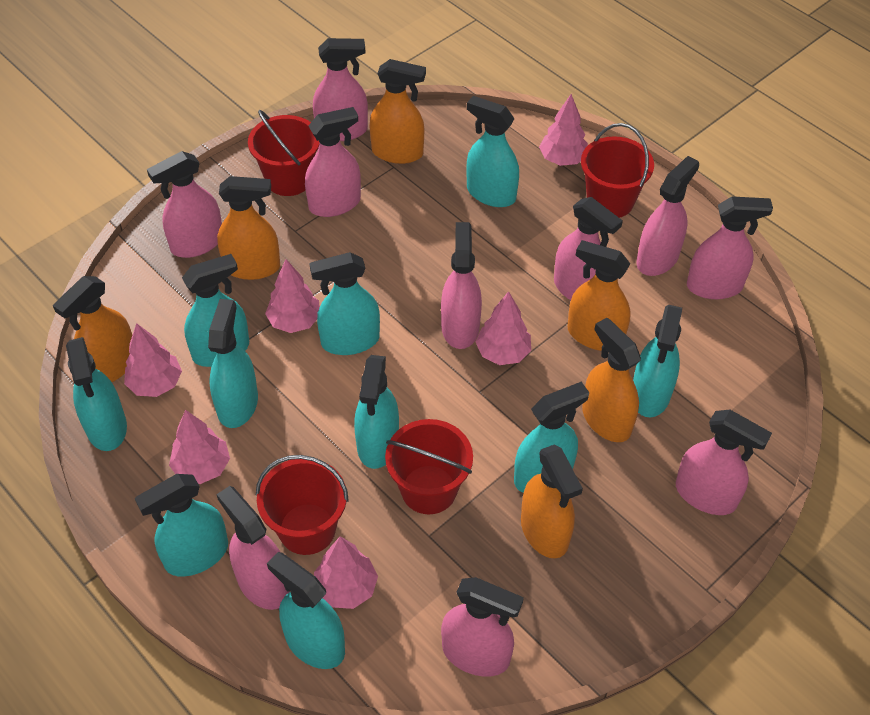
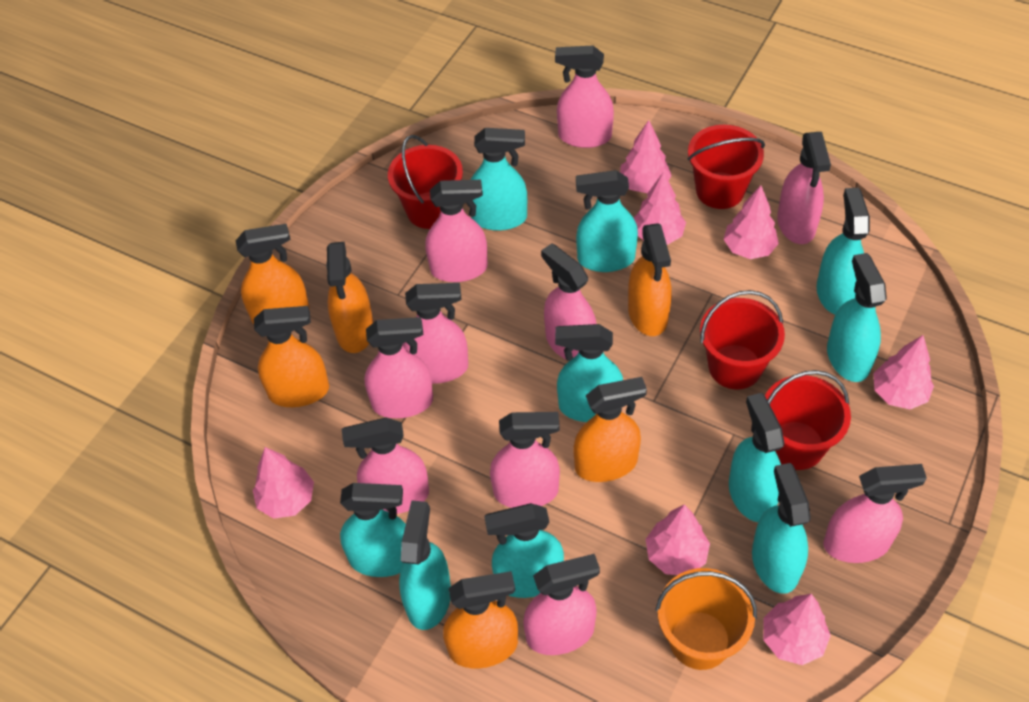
orange bucket: none = 0 -> [656,568,757,670] = 1
pink tree: [124,323,182,397] [169,410,230,484] [265,259,320,333] [314,536,378,609] [476,291,531,365] [539,94,588,166] = 6 -> [253,447,314,519] [620,120,672,193] [634,172,686,245] [646,504,710,575] [724,185,779,259] [763,594,831,665] [873,335,934,410] = 7

